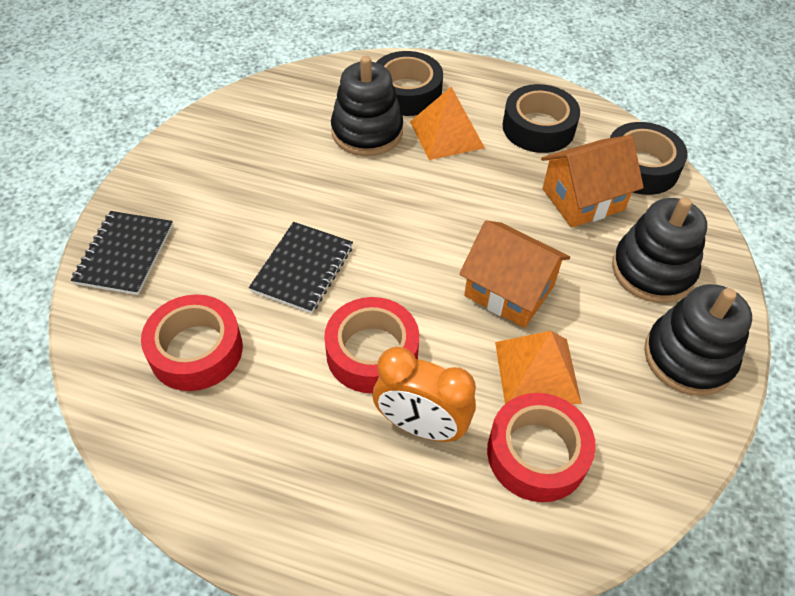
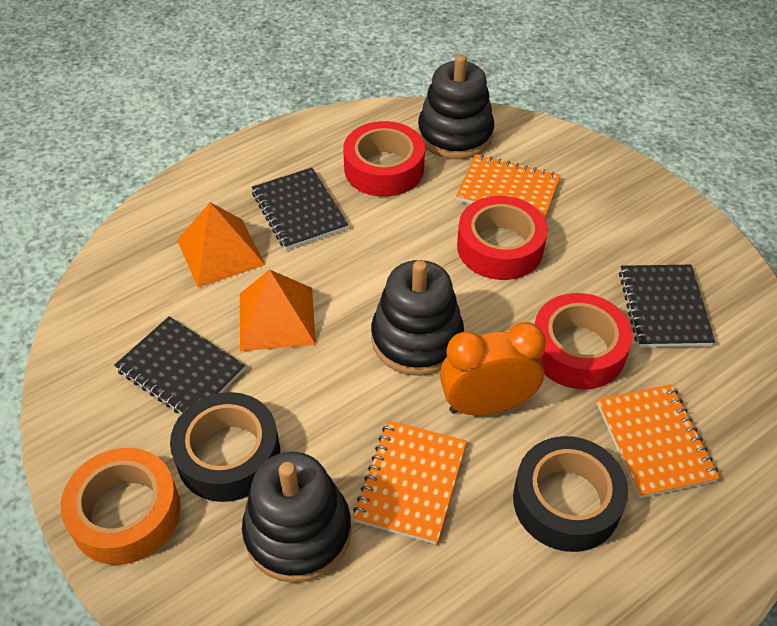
black notebook: [71,211,173,295] [249,222,353,314] = 2 -> [114,316,245,414] [252,168,348,250] [619,265,715,347] = 3
black tape: [376,51,443,116] [503,84,580,153] [610,122,688,195] = 3 -> [170,392,280,502] [513,436,628,552] = 2
orange house: [459,220,570,328] [541,135,644,228] = 2 -> none = 0
orange notebook: none = 0 -> [353,420,467,545] [456,154,561,218] [597,384,720,498] = 3
orange tape: none = 0 -> [61,448,181,565] = 1

